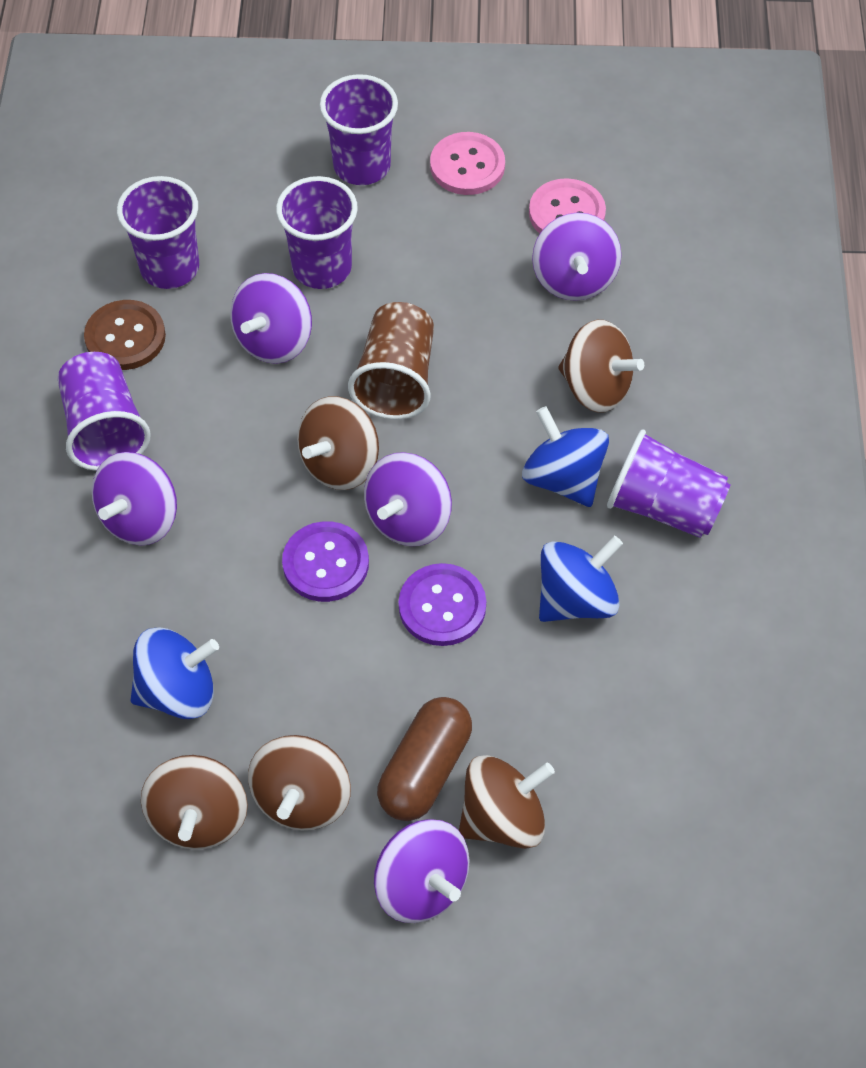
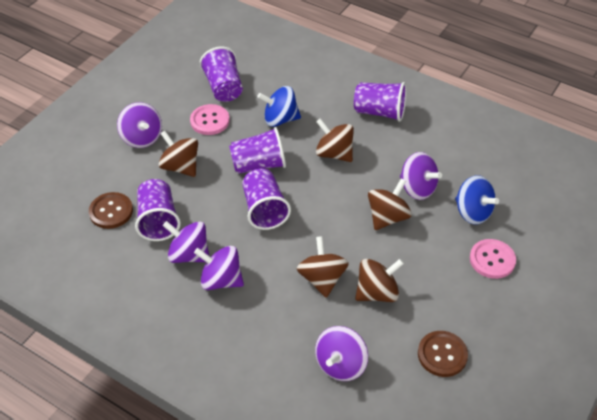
blue spinning top: [131,627,219,719] [522,406,609,507] [539,536,623,622] = 3 -> [257,86,301,127] [455,175,499,224] = 2
brown button: [84,300,166,370] = 1 -> [89,192,133,229] [418,331,468,377] = 2
brown capsule: [377,697,472,821] = 1 -> none = 0
brown cup: [348,302,434,420] = 1 -> none = 0
purple button: [282,521,369,602] [399,563,486,646] = 2 -> none = 0

